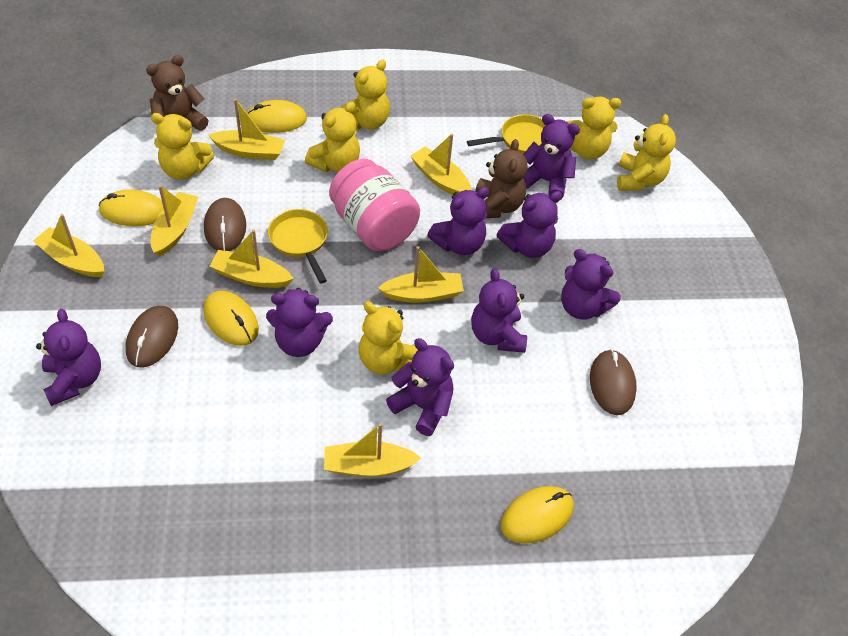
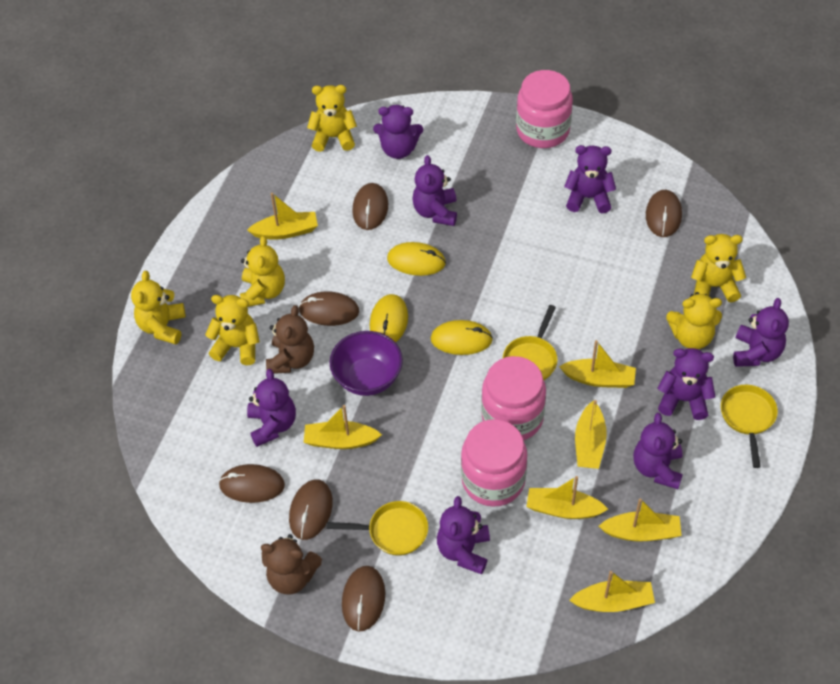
brown mouse: [126,306,178,368] [204,198,246,251] [590,349,637,415] = 3 -> [219,464,285,503] [289,480,333,540] [299,292,359,326] [342,566,385,631] [352,183,388,230] [646,190,682,237] = 6
pink jar: [329,159,420,251] = 1 -> [461,419,527,507] [481,356,546,440] [516,70,573,148] = 3
purple bowl: none = 0 -> [329,331,403,396] = 1
yellow mouse: [98,189,164,226] [203,291,259,346] [247,100,307,133] [501,486,574,544] = 4 -> [370,294,408,342] [387,242,446,276] [431,320,493,355] = 3
yellow pan: [268,209,328,284] [467,114,545,154] = 2 -> [327,501,428,556] [503,305,558,380] [721,385,778,468] = 3

